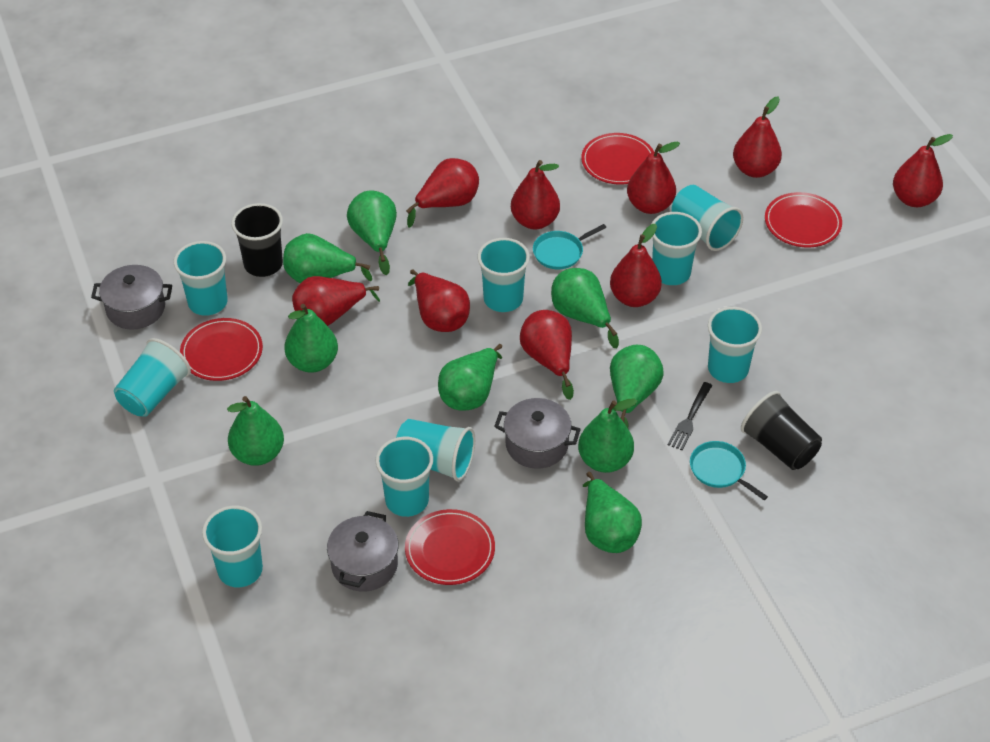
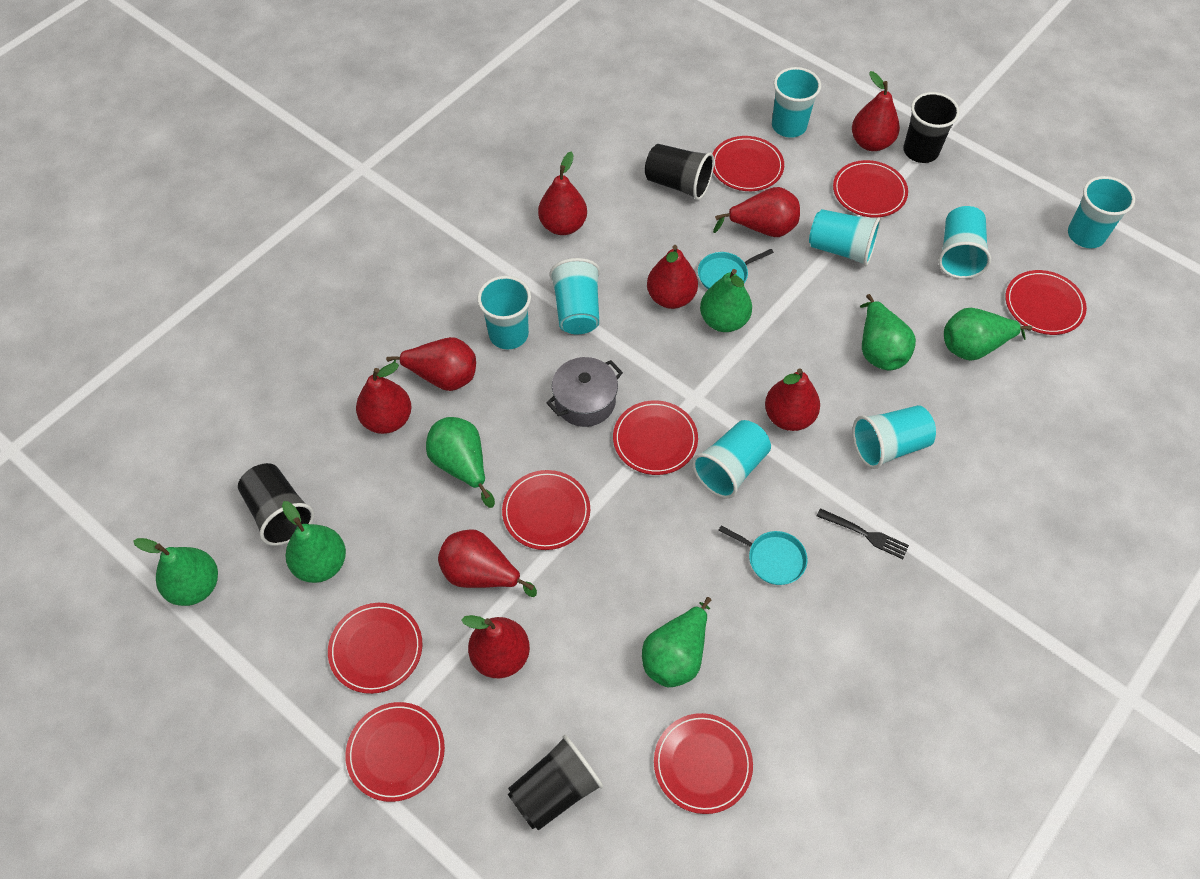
black cup: [231,203,283,277] [741,391,822,470] = 2 -> [238,463,314,546] [508,735,603,831] [645,144,714,200] [903,92,960,163] = 4
green pear: [227,396,284,466] [283,233,372,283] [284,304,338,373] [347,190,397,275] [438,344,502,411] [551,268,619,348] [578,399,637,473] [583,472,642,553] [610,345,664,428] = 9 -> [133,538,218,606] [282,501,346,583] [426,417,495,508] [642,597,711,687] [700,269,752,332] [860,294,916,370] [944,308,1032,361] = 7
grey pot: [91,265,172,330] [327,511,399,592] [494,398,581,469] = 3 -> [547,357,623,427] = 1
red plate: [180,318,263,381] [405,509,495,585] [581,133,654,185] [765,192,842,248] = 4 -> [328,603,422,694] [345,702,445,802] [502,470,590,550] [613,400,698,475] [654,713,753,814] [713,136,784,191] [833,160,908,218] [1005,270,1087,335] = 8
turquoise cup: [114,338,191,417] [174,241,228,316] [202,506,263,587] [375,437,433,517] [396,419,475,481] [477,238,530,312] [652,212,702,285] [671,185,743,251] [708,307,762,383] = 9 -> [477,276,531,350] [549,258,600,334] [692,420,771,499] [772,67,821,138] [809,209,881,266] [852,405,936,469] [938,206,991,279] [1068,176,1135,248] = 8

